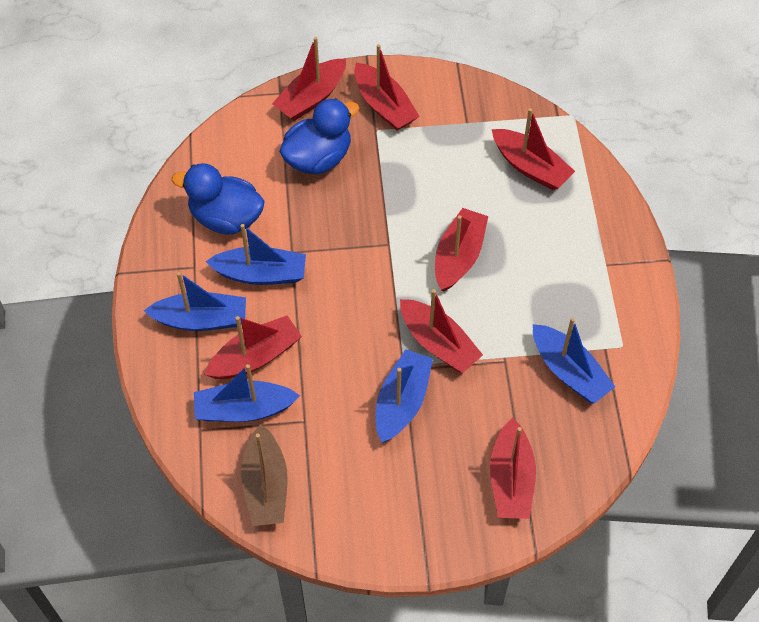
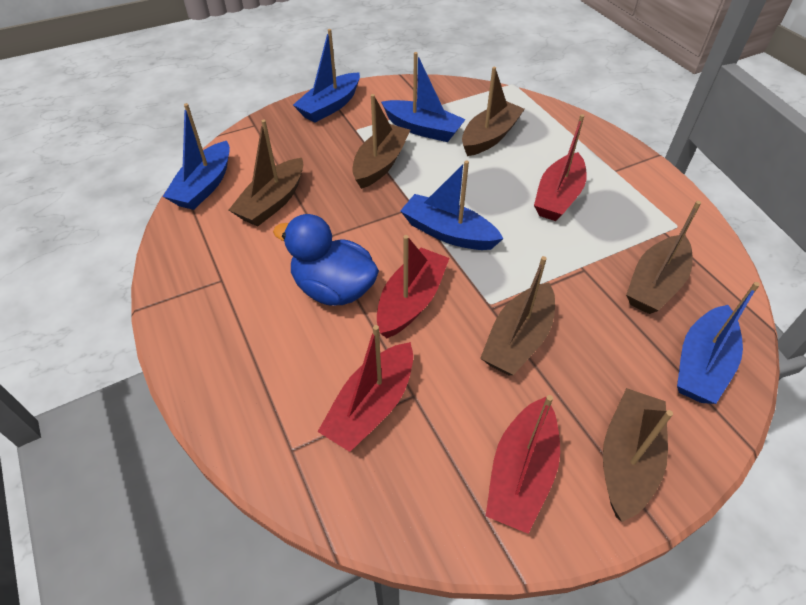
blue duck: [172,163,264,234] [279,98,359,175] = 2 -> [273,214,379,306] = 1
brown boat: [241,424,288,526] = 1 -> [229,120,303,226] [352,94,410,189] [462,67,525,156] [480,256,555,376] [603,388,673,522] [626,201,701,314] = 6
red boat: [204,315,302,379] [272,37,346,121] [354,44,419,131] [400,289,483,373] [435,208,488,292] [490,418,536,519] [492,108,575,190] = 7 -> [318,325,413,452] [377,235,449,338] [486,395,560,534] [534,114,587,221] = 4

